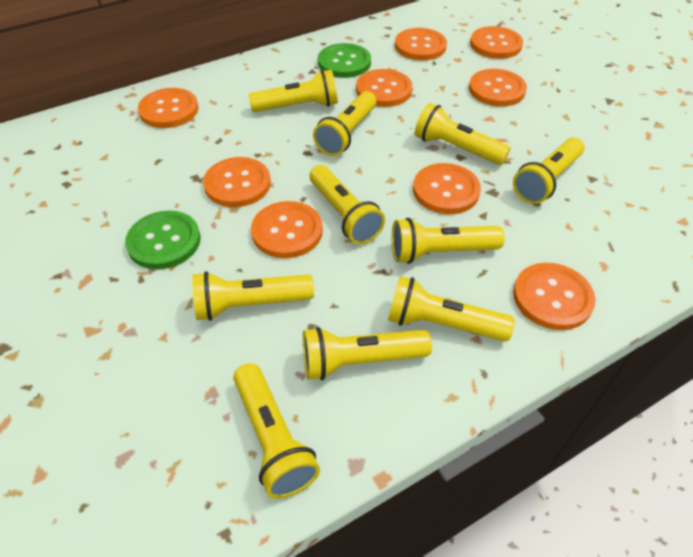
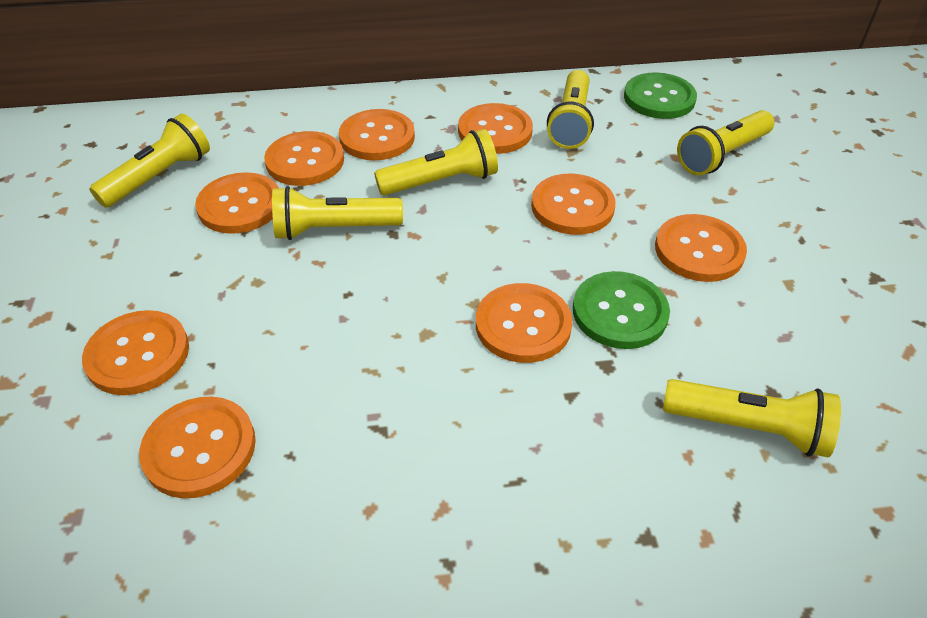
yellow flashlight: [192,271,314,321] [233,363,320,499] [248,70,338,112] [303,327,432,380] [310,165,385,244] [313,91,377,156] [388,276,515,342] [392,218,505,264] [415,103,511,165] [513,137,584,204] = 10 -> [89,113,210,208] [272,186,403,240] [374,129,498,196] [547,70,594,149] [663,379,841,457] [677,110,774,176] = 6

